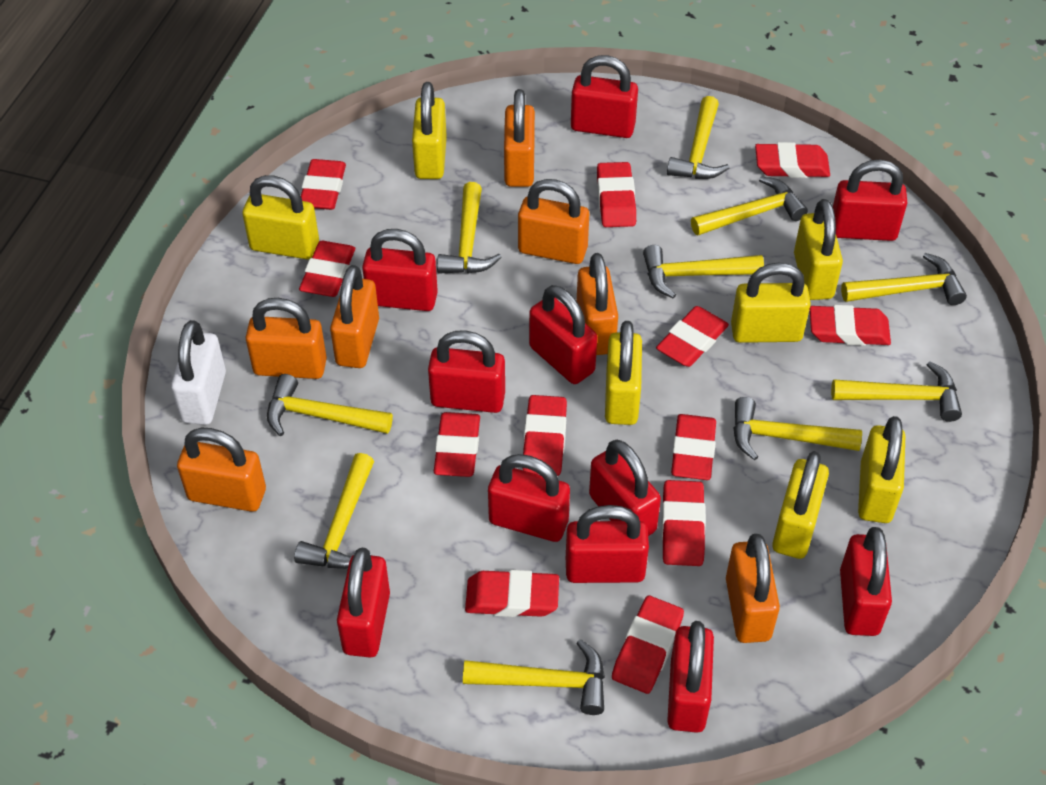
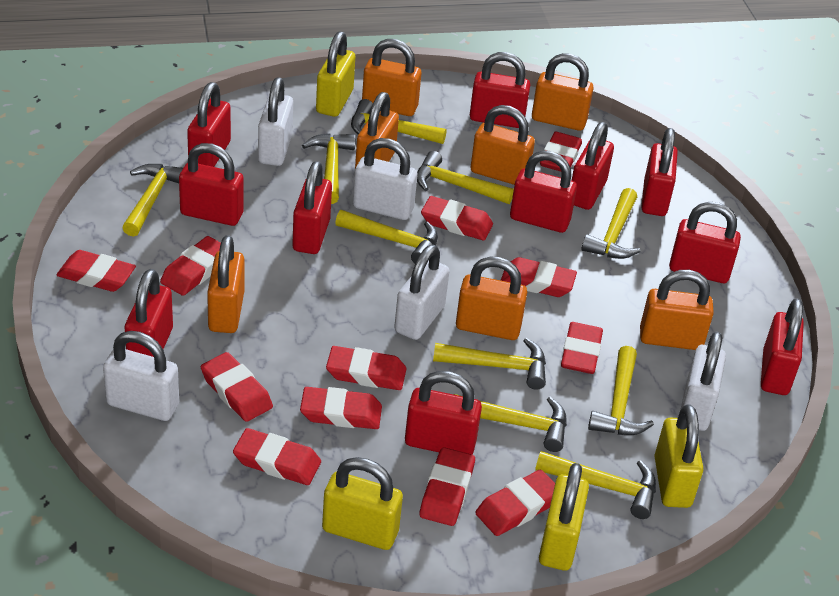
white padlock: [171,320,226,425] = 1 -> [103,331,179,421] [258,77,293,166] [353,138,418,220] [394,245,450,340] [680,331,726,431] = 5
yellow padlock: [242,175,319,259] [412,82,447,179] [605,321,642,425] [731,262,811,343] [772,451,829,559] [794,199,843,300] [858,416,905,523] = 7 -> [316,31,355,117] [322,457,403,550] [539,463,589,571] [654,404,704,508] = 4

